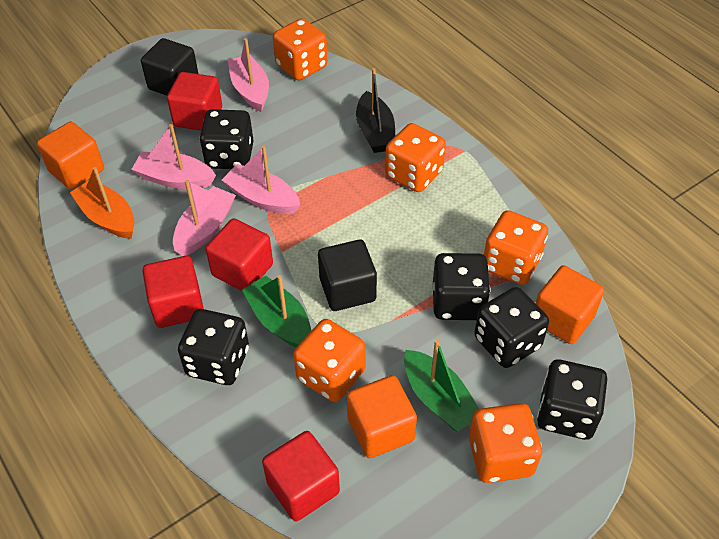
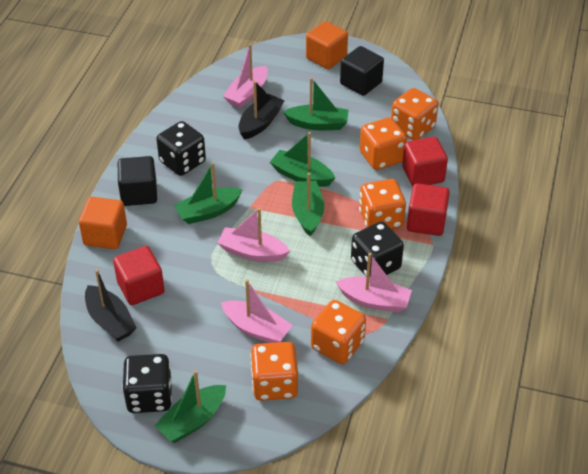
black boat: [356,68,395,153] = 1 -> [85,269,137,342] [239,81,285,140] = 2
black dice: [178,309,249,385] [200,109,254,169] [433,253,490,320] [474,287,549,368] [537,359,607,440] = 5 -> [122,354,172,413] [156,121,206,176] [351,222,404,277] = 3
green boat: [242,275,311,347] [404,340,479,432] = 2 -> [154,370,226,443] [174,163,243,224] [270,132,335,187] [283,77,348,130] [292,173,324,236] = 5
orange boat: [70,167,135,239] = 1 -> none = 0
orange cube: [37,122,104,190] [347,375,417,458] [536,265,604,344] = 3 -> [79,197,127,249] [306,21,348,69] = 2
red cube: [142,256,204,328] [167,72,222,131] [206,219,273,292] [262,431,340,522] = 4 -> [113,246,165,305] [402,137,448,187] [407,183,450,236] = 3

